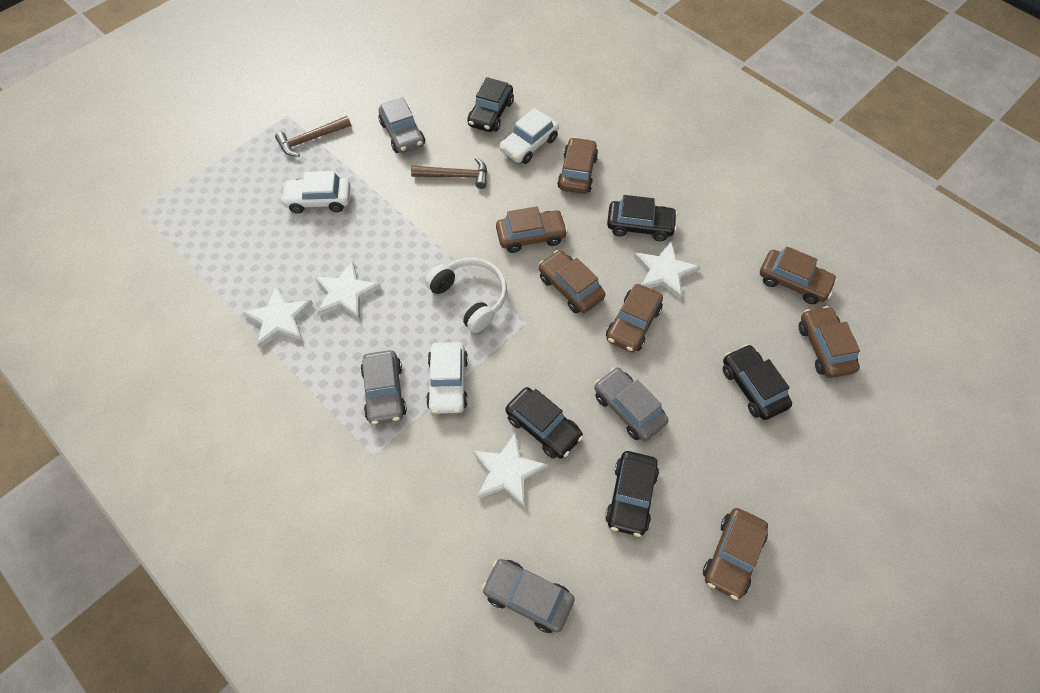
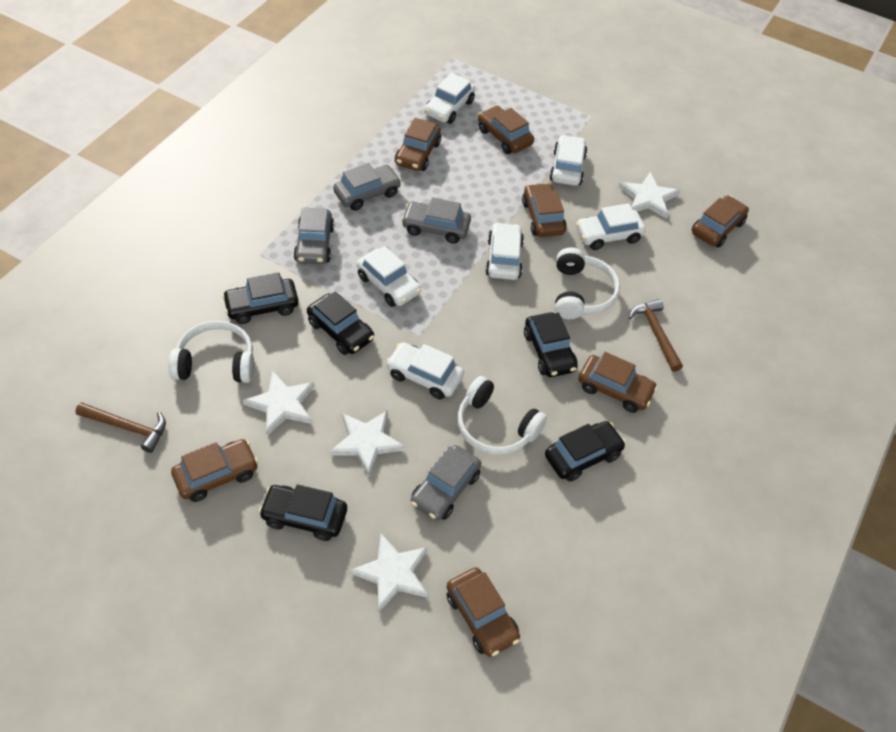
white car: [280,171,351,214] [426,342,468,414] [499,108,559,164] = 3 -> [357,246,421,307] [386,342,464,399] [424,73,475,124] [485,222,524,280] [549,135,587,186] [576,203,646,250] = 6
white headphones: [425,258,507,333] = 1 -> [168,321,254,383] [457,376,547,455] [555,247,620,319] = 3

